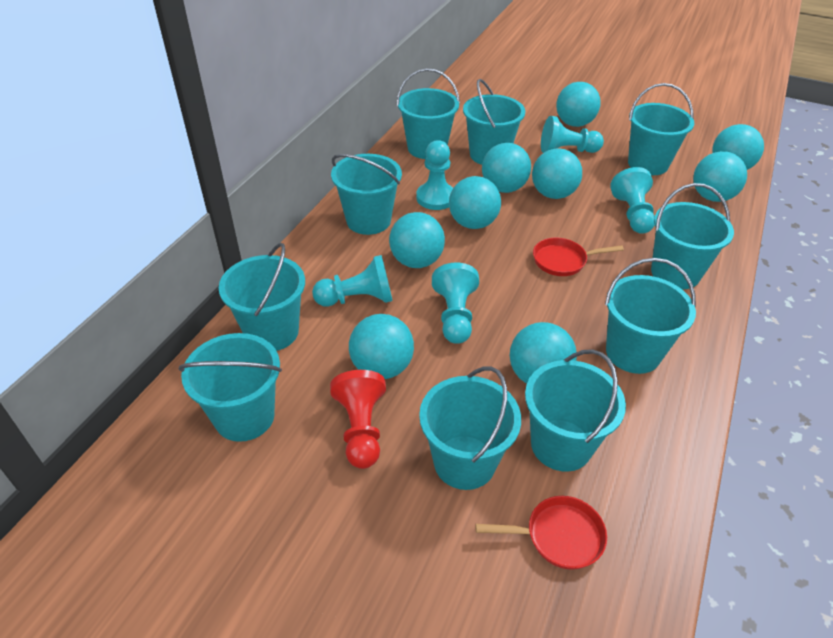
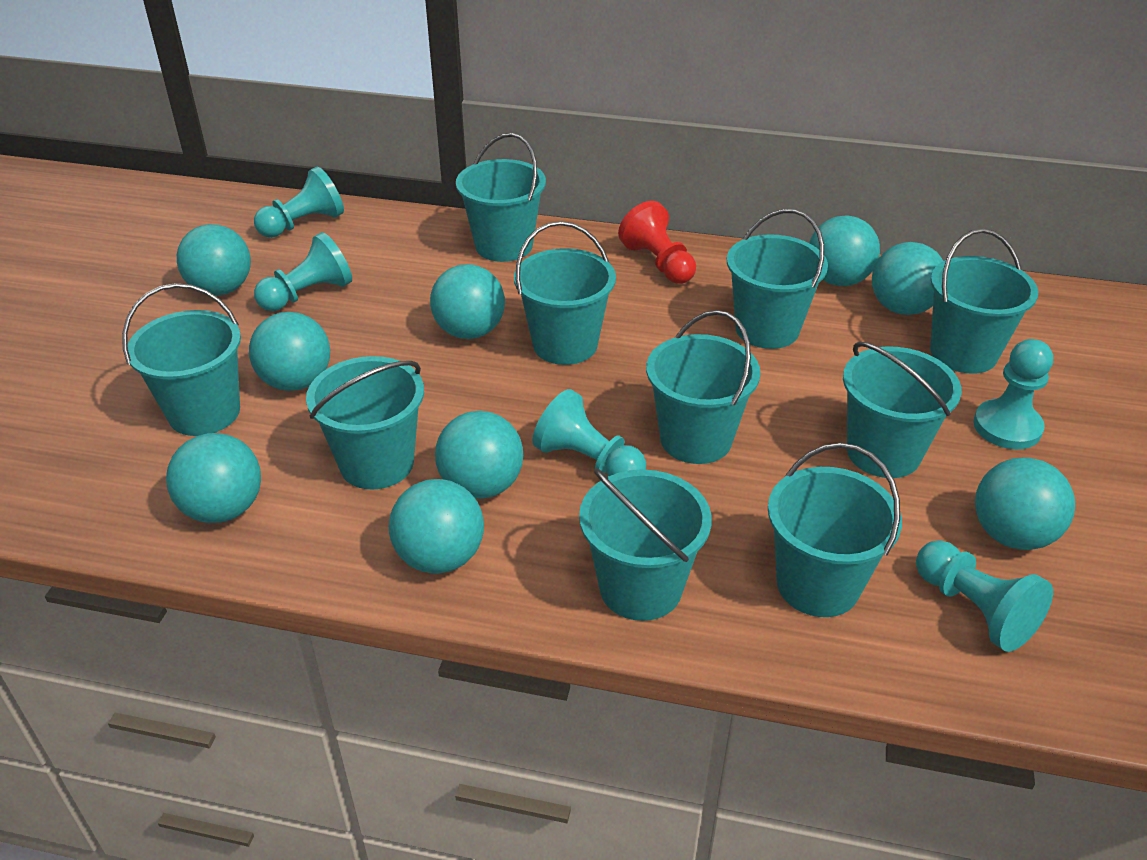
red pan: [475,496,607,570] [533,238,624,276] = 2 -> none = 0

